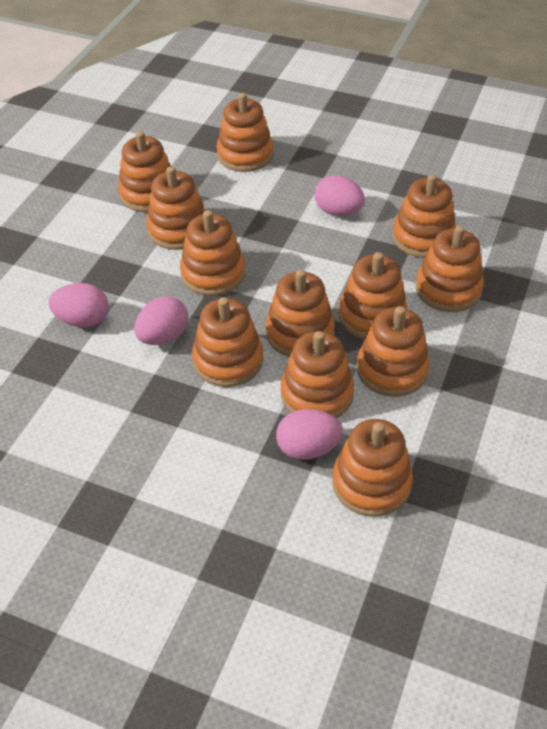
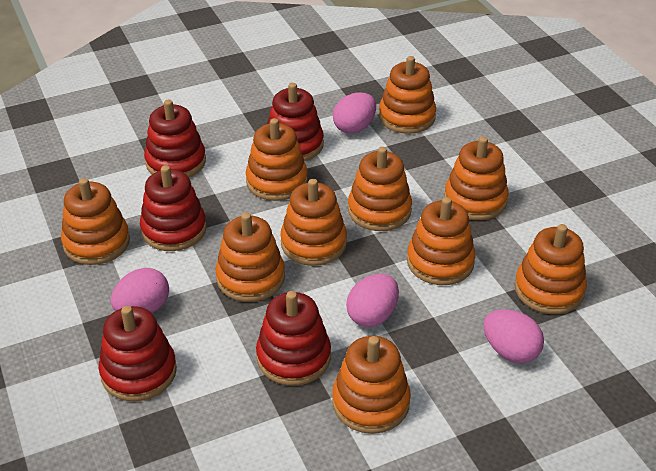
orange stacking toy: [118,131,171,212] [146,166,206,250] [180,210,245,296] [192,297,263,387] [217,93,273,172] [265,269,335,357] [281,331,354,418] [332,419,413,517] [339,252,408,339] [357,306,430,397] [392,174,456,258] [415,225,484,312] = 12 -> [61,178,130,265] [215,212,285,302] [246,118,308,201] [280,179,347,266] [332,336,411,434] [348,147,412,231] [379,56,436,134] [407,197,476,285] [444,136,509,220] [514,224,587,314] = 10
red stacking toy: none = 0 -> [99,306,177,401] [140,165,207,251] [144,100,206,177] [256,291,331,386] [267,83,324,161] = 5

